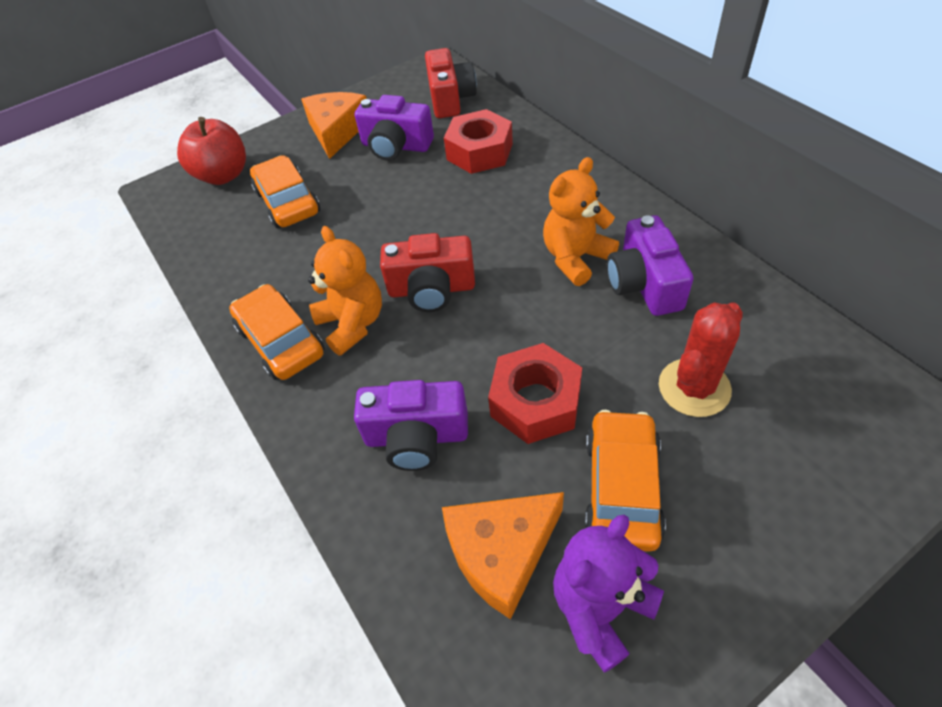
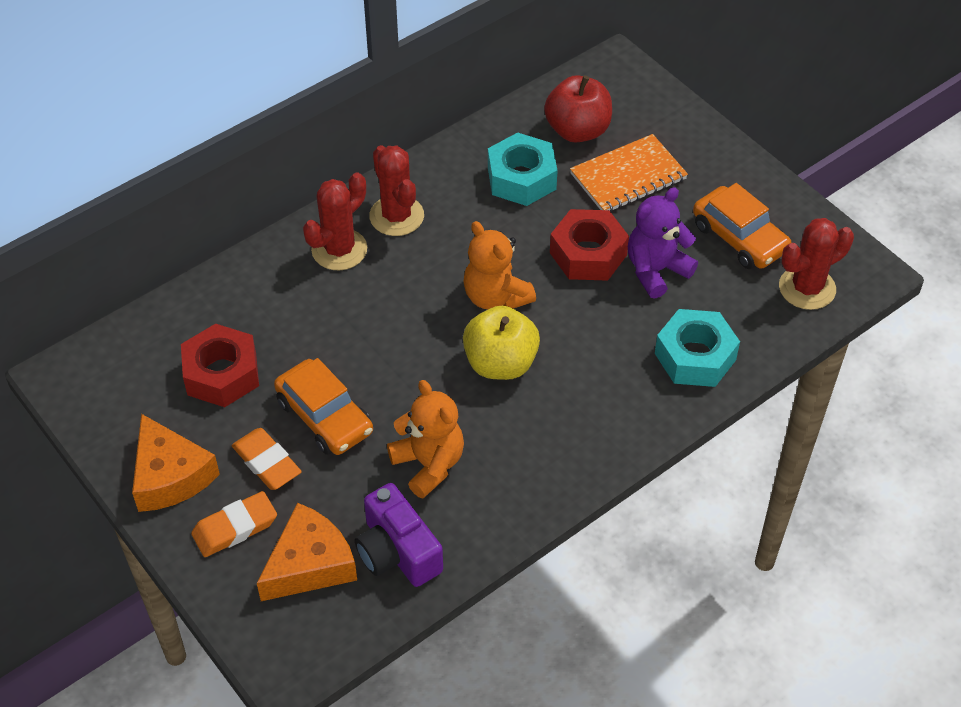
orange car: [229,284,324,380] [250,155,320,228] [585,410,666,552] = 3 -> [274,358,373,455] [693,183,792,269] = 2
orange eraser: none = 0 -> [191,491,277,557] [232,428,302,490] = 2
orange notebook: none = 0 -> [570,134,688,212] = 1
purple camera: [354,380,468,471] [355,95,434,161] [607,215,693,316] = 3 -> [355,483,443,587] = 1
red cactus: [659,302,743,417] = 1 -> [303,172,367,270] [369,145,424,236] [779,218,854,310] = 3
red camera: [380,233,475,312] [425,48,477,118] = 2 -> none = 0
turquoise nut: none = 0 -> [488,132,558,206] [655,309,740,387] = 2
yellow apple: none = 0 -> [463,306,540,380] = 1

